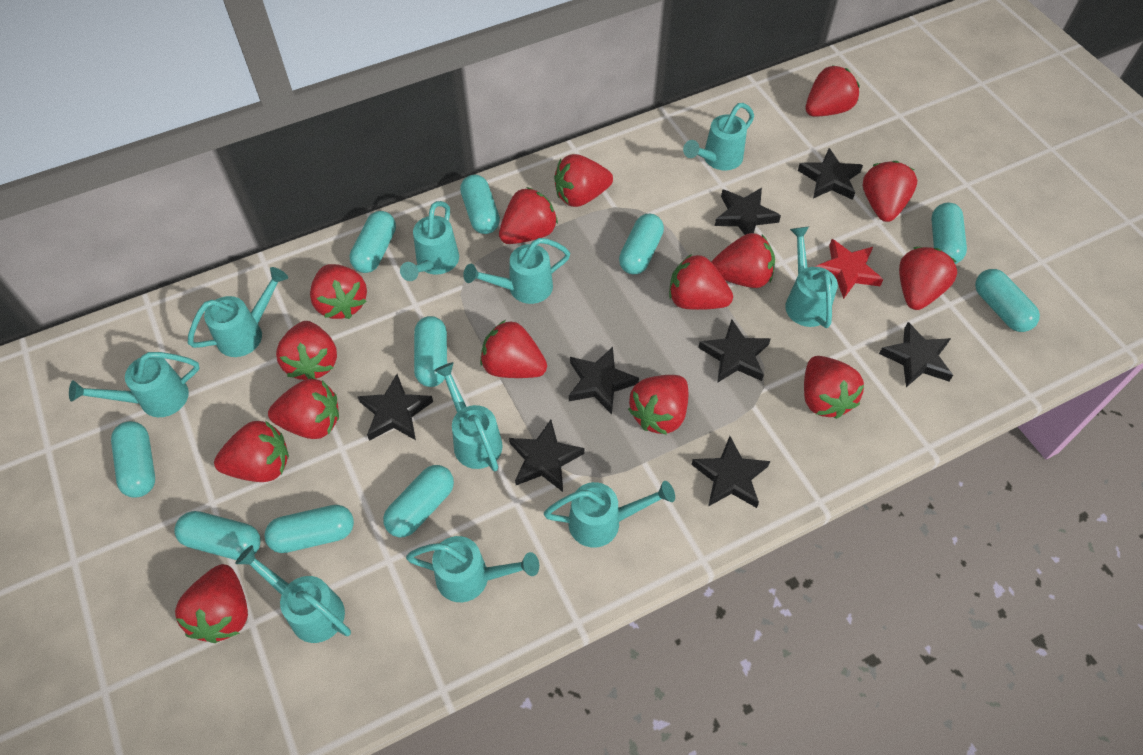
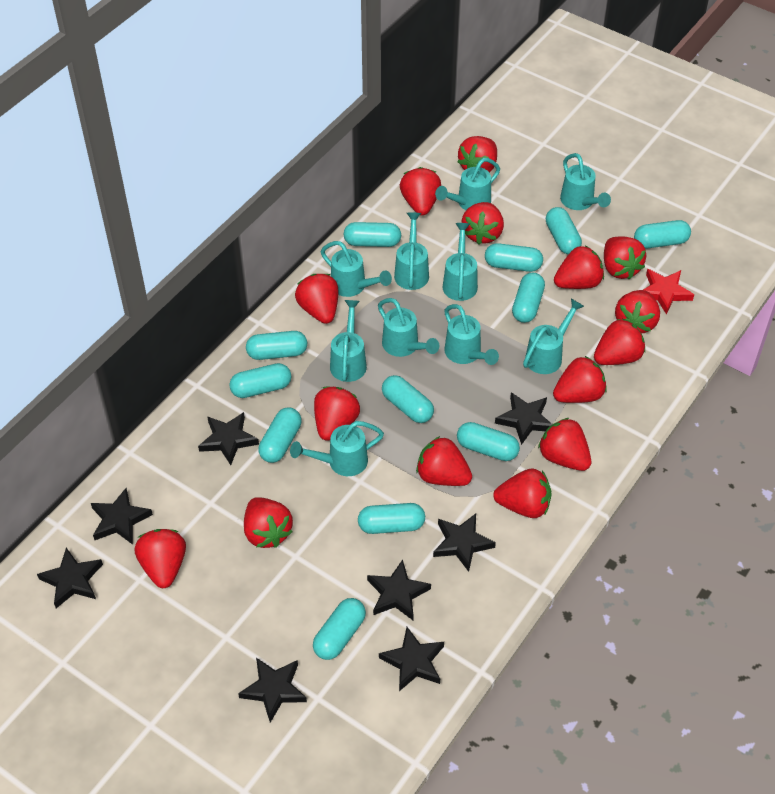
turquoise capsule: [111,421,155,498] [174,511,261,560] [264,505,354,553] [349,211,396,273] [383,465,454,537] [414,316,447,387] [460,175,500,234] [619,214,664,274] [931,203,967,264] [975,269,1040,332] = 10 -> [229,363,292,398] [246,331,307,360] [258,408,302,463] [313,598,366,660] [344,222,401,247] [358,503,425,534] [382,375,434,423] [457,422,520,461] [485,243,543,272] [512,273,545,323] [546,207,582,254] [634,220,691,248] = 12

